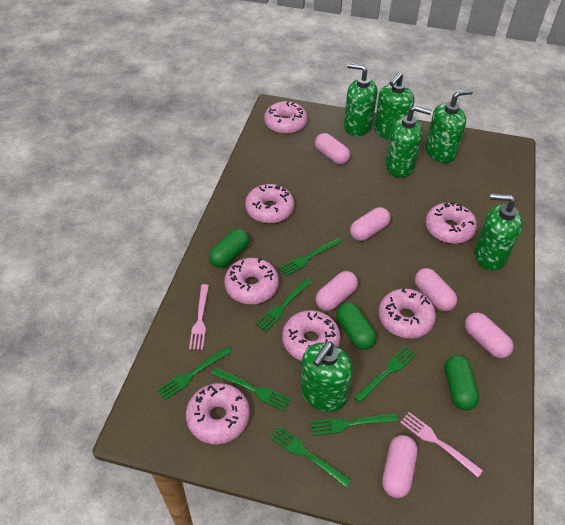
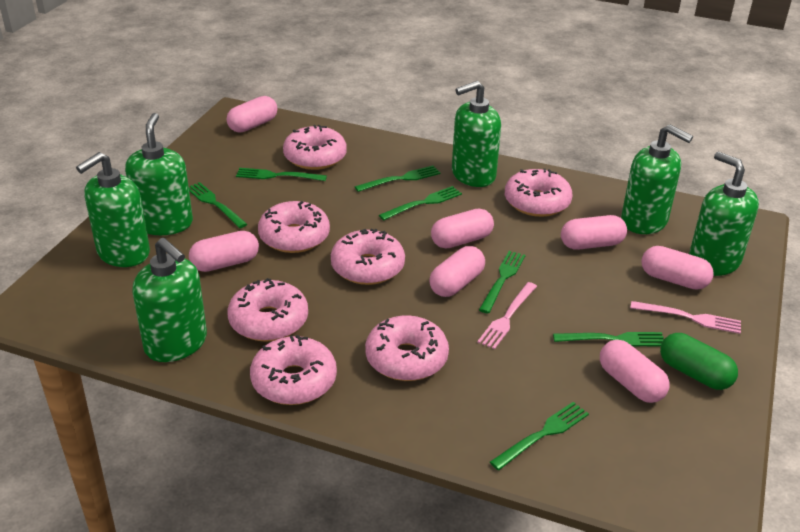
green capsule: [209,229,249,268] [336,303,377,350] [445,355,479,410] = 3 -> [660,333,738,390] = 1
pink capsule: [315,133,350,165] [315,271,358,311] [350,207,390,241] [382,435,418,498] [415,268,457,311] [465,313,514,358] = 6 -> [189,231,259,272] [227,96,277,133] [429,246,485,297] [431,209,494,249] [561,215,627,250] [600,340,670,403] [641,246,714,290] = 7

